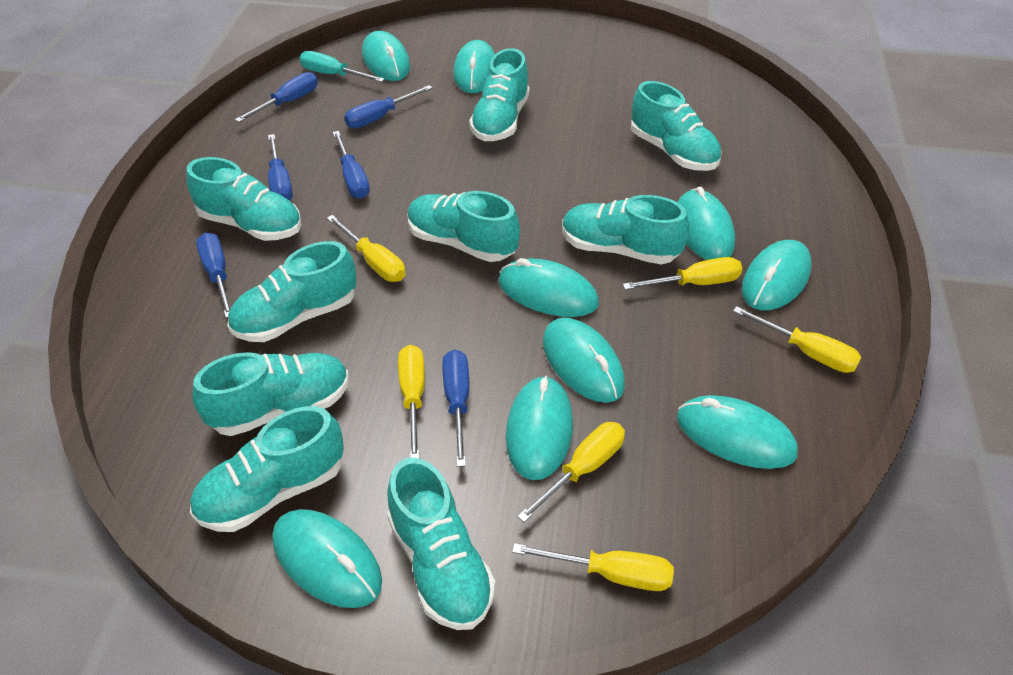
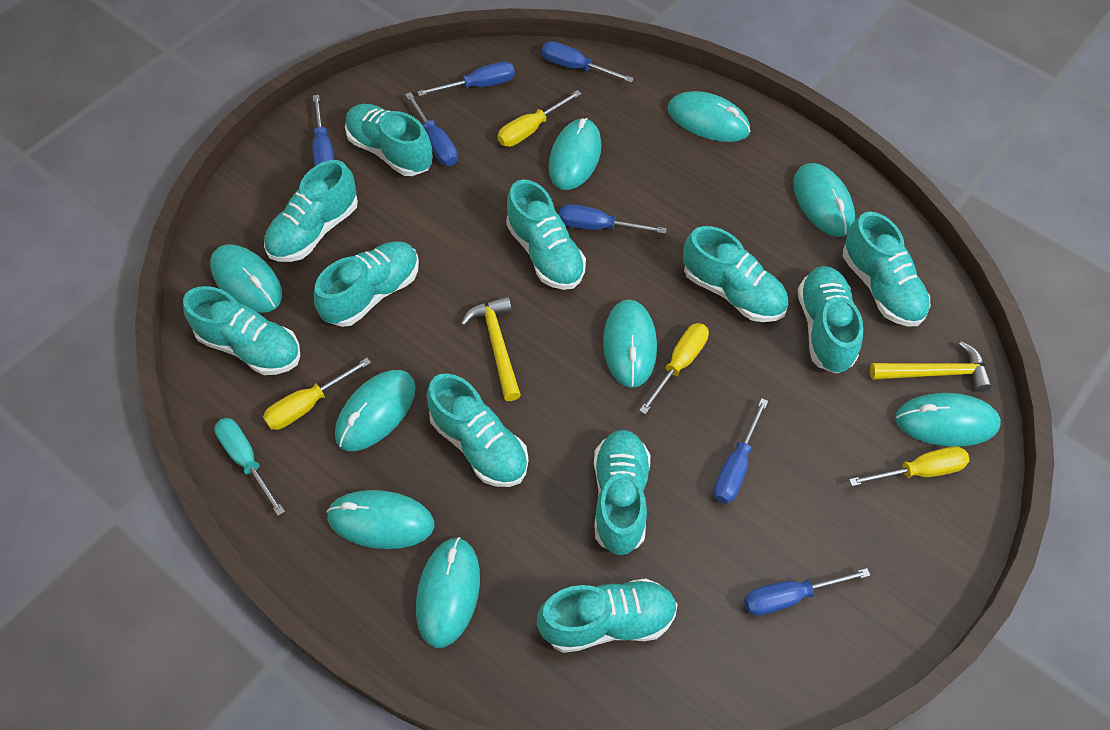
blue screwdriver: [196,233,230,318] [235,72,318,122] [268,134,293,200] [333,131,370,198] [344,85,432,128] [442,349,469,467] = 6 -> [312,95,334,166] [405,92,458,166] [417,61,515,96] [542,41,634,82] [559,204,667,234] [713,398,768,504] [744,568,870,616] = 7
turquoise shoe: [186,157,301,241] [190,406,344,532] [192,352,349,436] [228,241,357,342] [387,457,496,630] [408,191,520,262] [469,48,529,141] [562,195,689,265] [631,81,722,171] = 9 -> [183,286,300,375] [264,160,358,262] [314,241,419,327] [345,104,433,176] [427,373,528,487] [506,179,586,290] [537,578,678,653] [594,430,650,555] [683,226,788,322] [798,266,863,374] [843,212,930,327] = 11
yellow hammer: none = 0 -> [461,296,521,401] [870,341,992,392] = 2
yellow screwdriver: [327,215,405,282] [398,345,425,458] [512,543,674,591] [517,422,625,522] [623,257,742,290] [733,306,861,373] = 6 -> [263,358,371,430] [498,90,581,147] [639,323,709,414] [849,446,970,486] = 4

